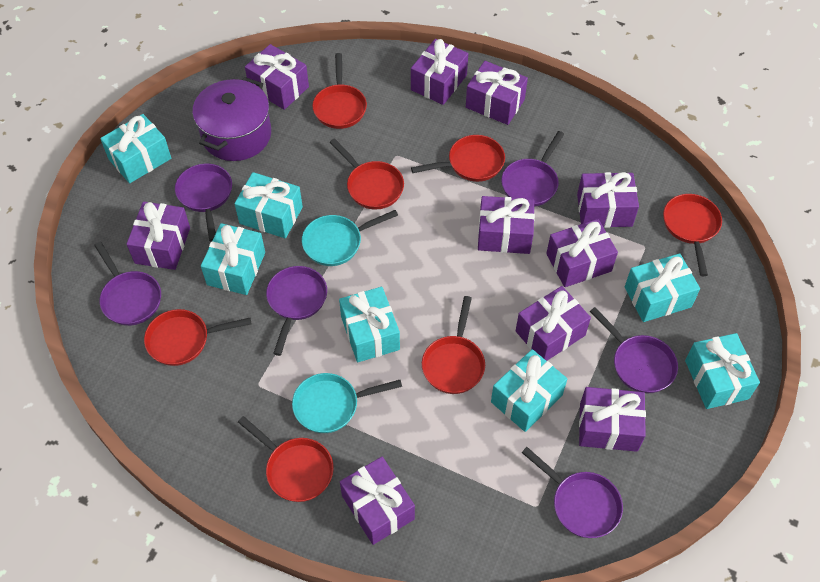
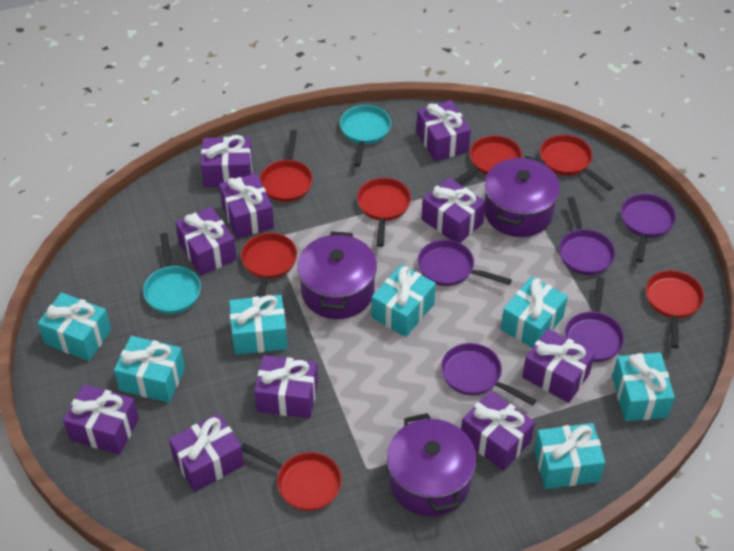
purple pan: [94,242,161,326] [175,164,232,241] [266,266,327,356] [501,131,564,207] [522,447,623,538] [590,307,678,393] = 6 -> [418,240,512,286] [441,343,536,406] [559,197,616,275] [565,277,624,362] [621,194,676,262] = 5
purple pot: [192,77,271,161] = 1 -> [297,232,377,319] [387,413,477,516] [484,156,560,237] = 3

